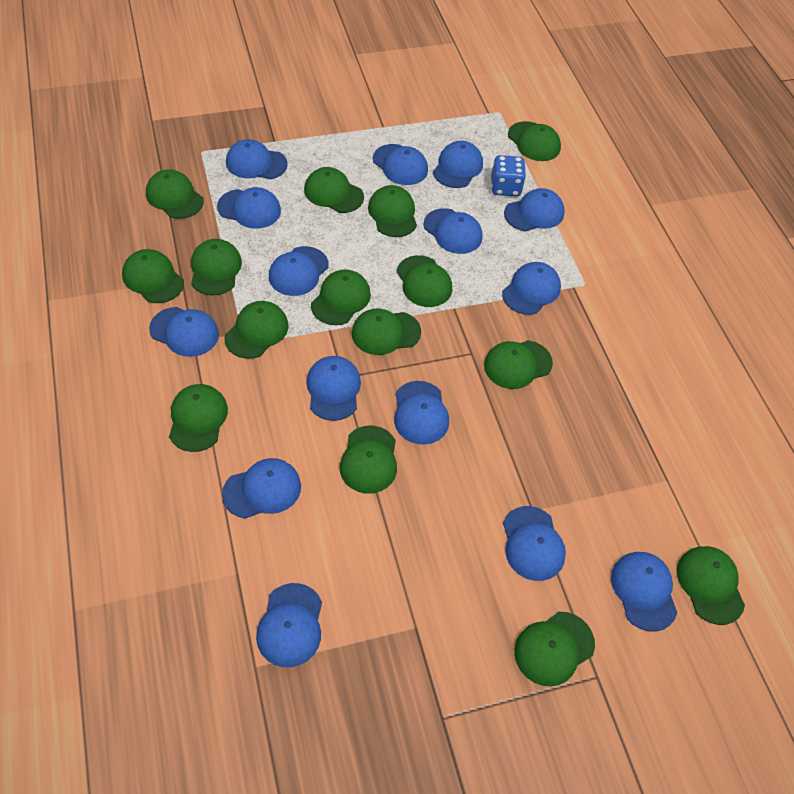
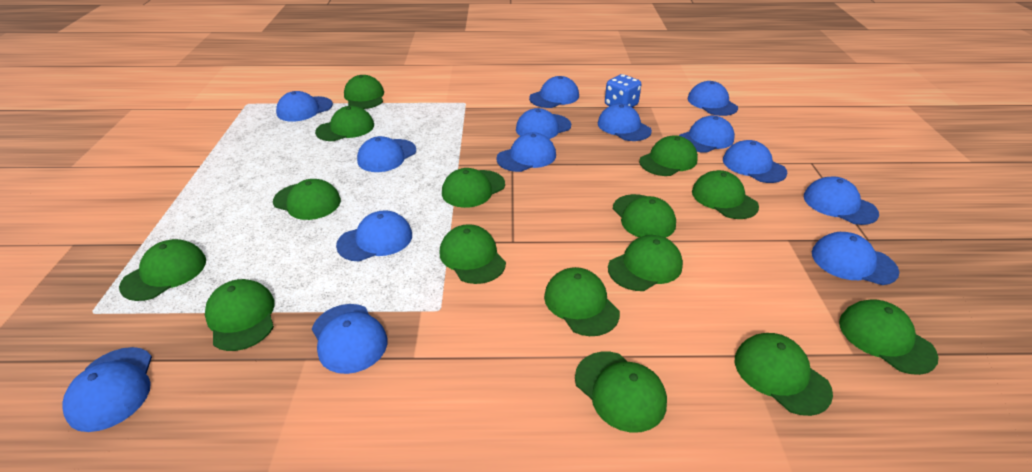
blue cap: [149,307,219,357] [217,187,281,229] [222,458,301,519] [226,139,288,179] [256,583,322,667] [269,246,329,296] [306,356,361,421] [373,144,428,185] [394,381,449,445] [424,208,482,254] [433,141,483,188] [502,262,561,315] [503,506,566,581] [504,188,565,231] [611,552,677,632] = 15 -> [63,347,152,432] [276,91,333,121] [312,304,387,374] [336,210,412,261] [357,136,416,172] [496,132,556,172] [516,108,571,139] [529,76,579,108] [598,104,652,141] [679,115,735,153] [688,81,738,116] [723,140,787,183] [804,176,879,225] [812,232,899,285] = 14

